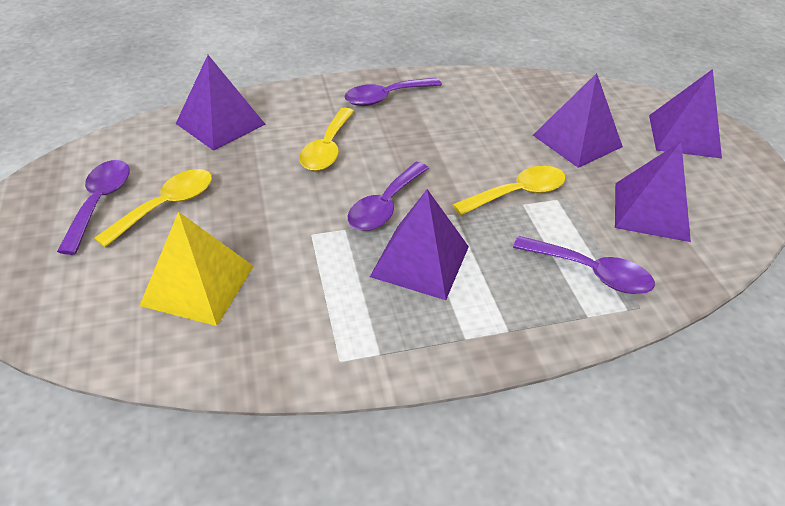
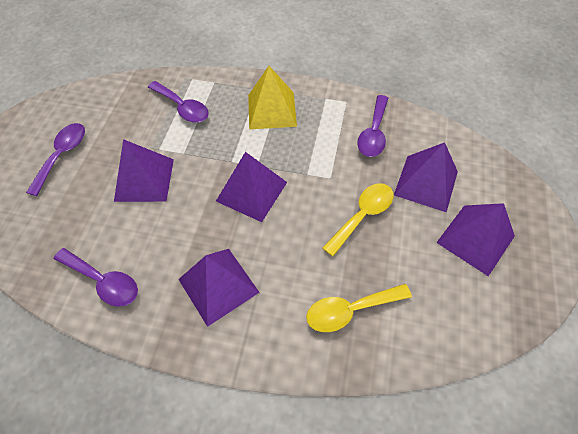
yellow spoon: [94,169,212,247] [299,108,355,171] [452,166,566,216] = 3 -> [306,284,412,332] [322,183,393,256] = 2

